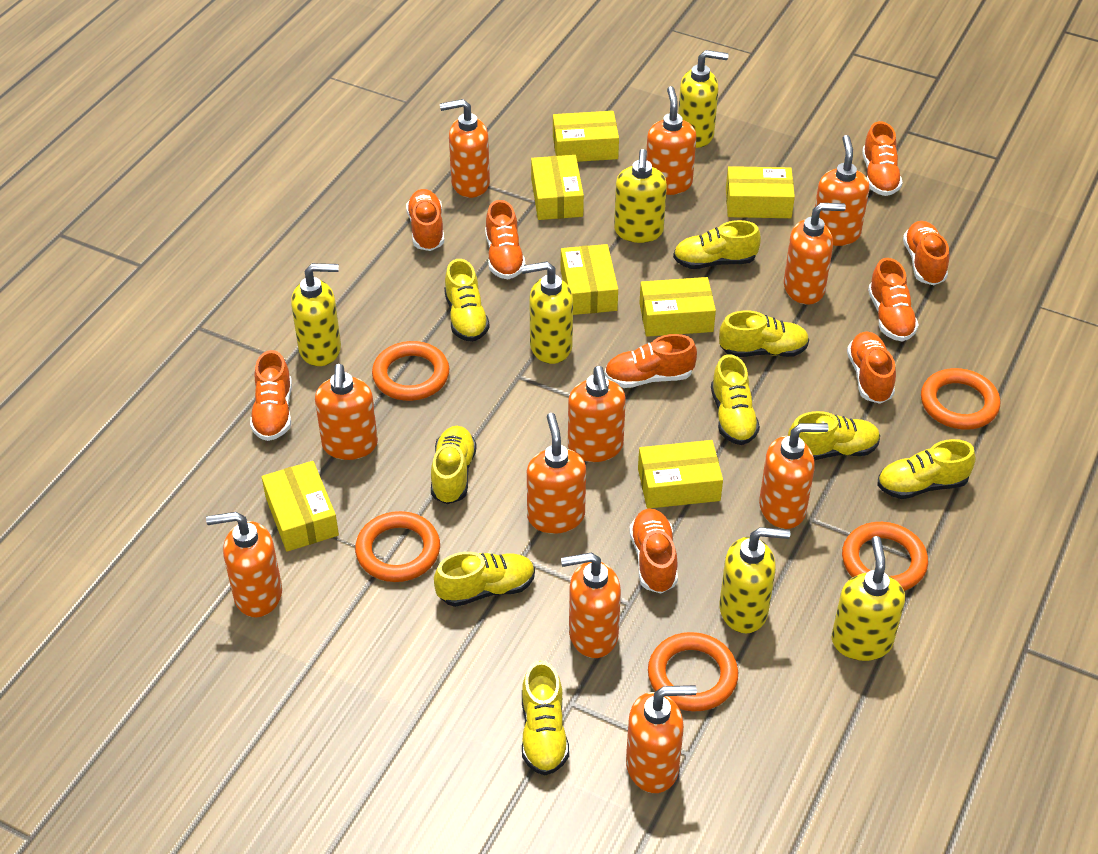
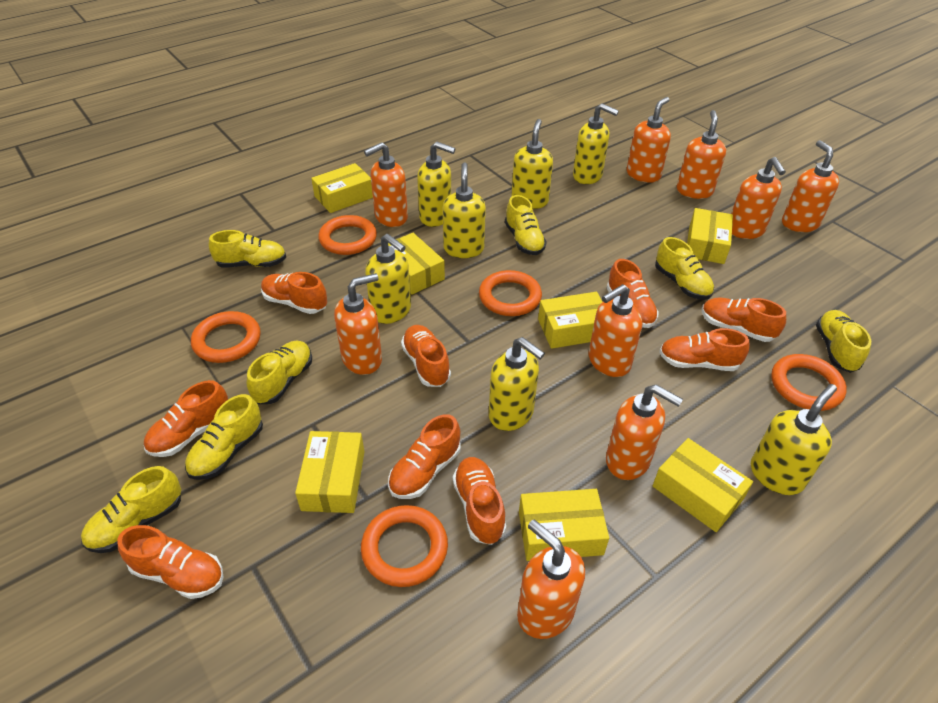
orange soap dispenser: [206,512,282,617] [315,364,378,460] [440,99,490,198] [527,413,586,534] [561,552,621,658] [568,366,626,462] [626,685,697,793] [646,86,696,195] [759,423,829,529] [784,203,846,304] [815,135,869,246] = 11 -> [334,273,382,375] [364,142,408,227] [517,519,585,639] [589,284,642,377] [606,384,683,480] [627,97,671,183] [677,110,726,199] [731,157,786,239] [782,140,839,232] = 9
yellow shoe: [431,426,477,504] [434,552,535,607] [444,259,490,342] [522,661,569,775] [673,220,761,269] [711,354,760,445] [719,310,809,357] [788,411,880,460] [877,439,976,499] = 9 -> [81,466,181,553] [185,394,263,480] [209,230,286,267] [247,341,312,404] [505,195,547,255] [655,237,714,300] [816,310,871,373] = 7
yellow soap dispenser: [291,263,341,366] [521,261,573,364] [614,149,667,243] [678,50,729,148] [720,527,790,634] [832,536,905,661] = 6 -> [365,234,411,324] [417,142,455,227] [443,162,486,258] [489,337,545,431] [511,119,553,209] [573,103,619,184] [751,384,837,495] = 7

